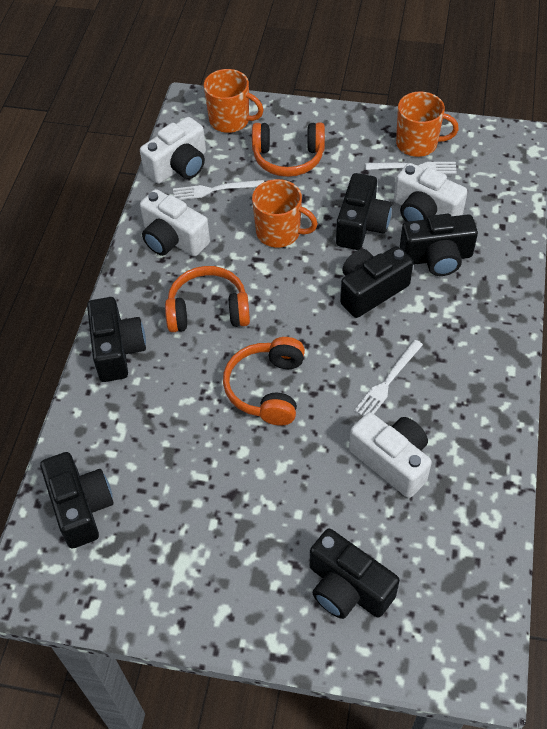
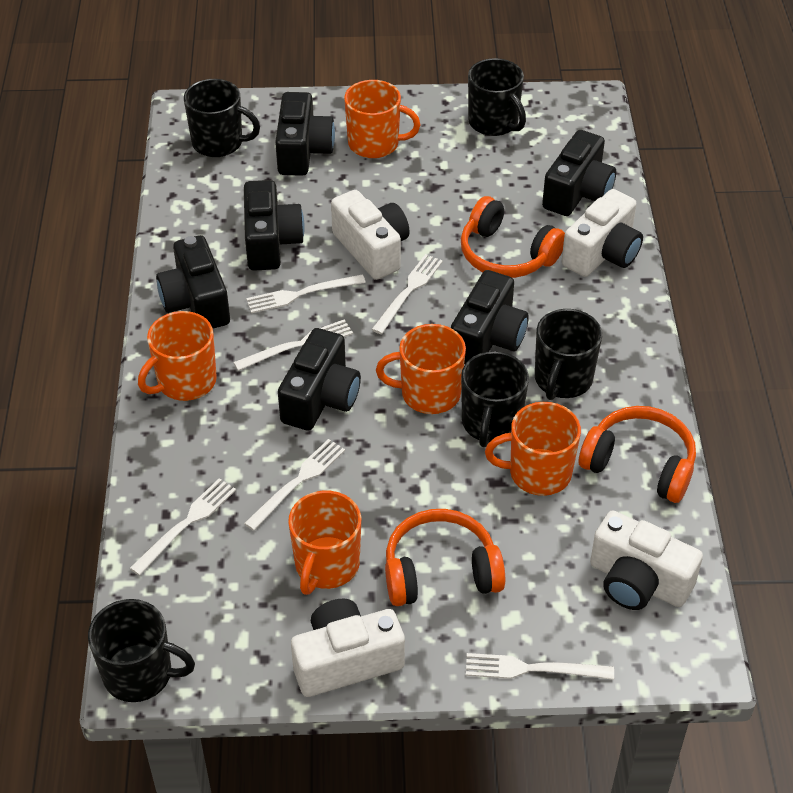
black mug: none = 0 -> [88,599,195,702] [184,79,260,157] [461,351,529,447] [468,58,526,136] [535,309,602,400] = 5
orange mug: [204,69,264,133] [252,179,318,248] [396,91,459,157] = 3 -> [138,311,217,401] [288,491,361,595] [344,80,421,158] [376,324,466,414] [485,402,581,496] = 5
white fork: [173,180,264,200] [354,340,423,416] [365,162,457,174] = 3 -> [130,478,236,576] [233,320,353,371] [244,439,345,531] [246,274,366,313] [371,254,443,334] [466,653,614,680] = 6

